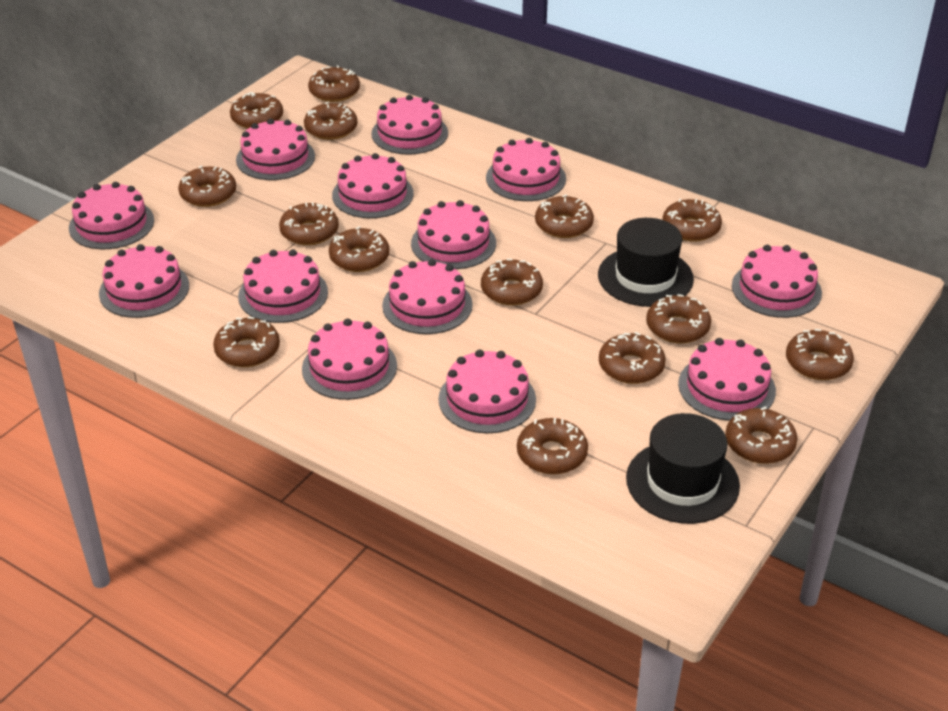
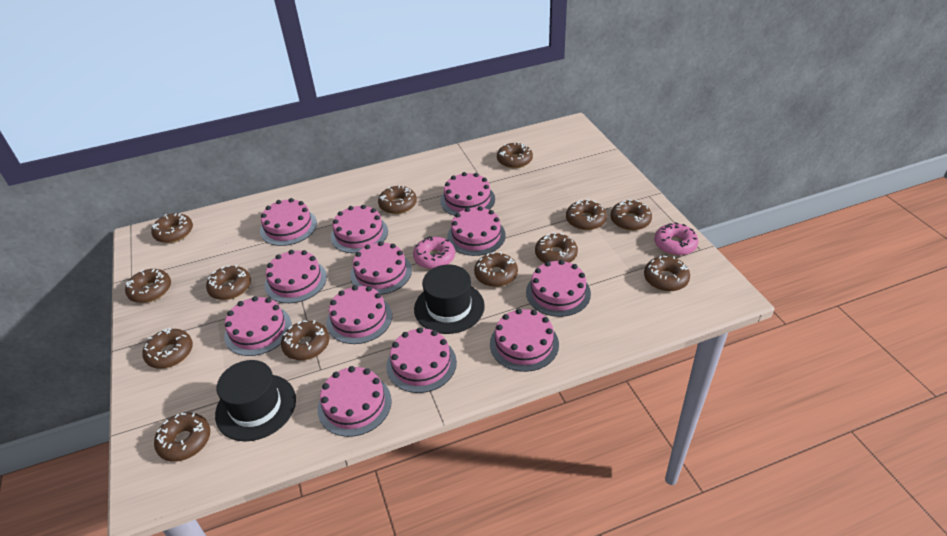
brown donut: [178,166,236,207] [213,317,280,367] [230,92,283,129] [279,202,339,245] [304,102,357,140] [308,66,360,102] [329,226,389,272] [481,259,543,305] [517,418,588,474] [535,194,594,238] [599,332,666,384] [646,294,711,343] [662,199,722,242] [725,406,797,464] [786,329,854,380] = 15 -> [125,269,171,303] [142,328,193,369] [151,213,193,243] [154,412,210,462] [206,265,251,300] [281,320,329,360] [378,186,417,214] [474,252,518,287] [497,142,533,168] [535,232,578,263] [566,199,607,230] [611,199,652,231] [644,256,690,291] = 13
pink cake: [69,182,154,249] [99,244,189,318] [236,119,315,180] [238,249,328,323] [302,318,397,400] [332,153,414,218] [371,95,448,155] [382,259,473,334] [411,200,496,269] [439,350,536,433] [486,138,566,201] [678,338,776,421] [732,245,822,318] = 13 -> [224,296,292,356] [260,198,317,246] [265,250,327,303] [318,366,392,437] [326,285,392,344] [331,205,388,253] [350,241,412,295] [386,327,457,393] [440,172,495,216] [447,206,506,256] [490,309,559,372] [526,260,591,317] = 12
pink donut: none = 0 -> [413,236,455,269] [654,222,699,256] = 2

